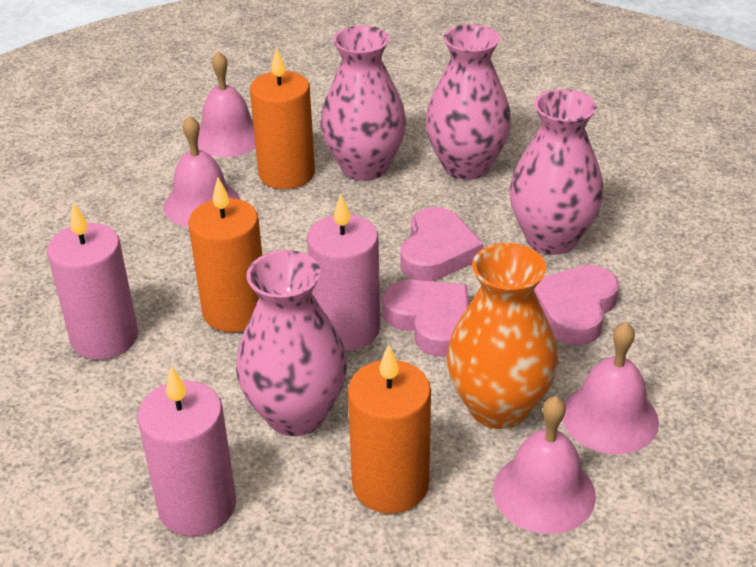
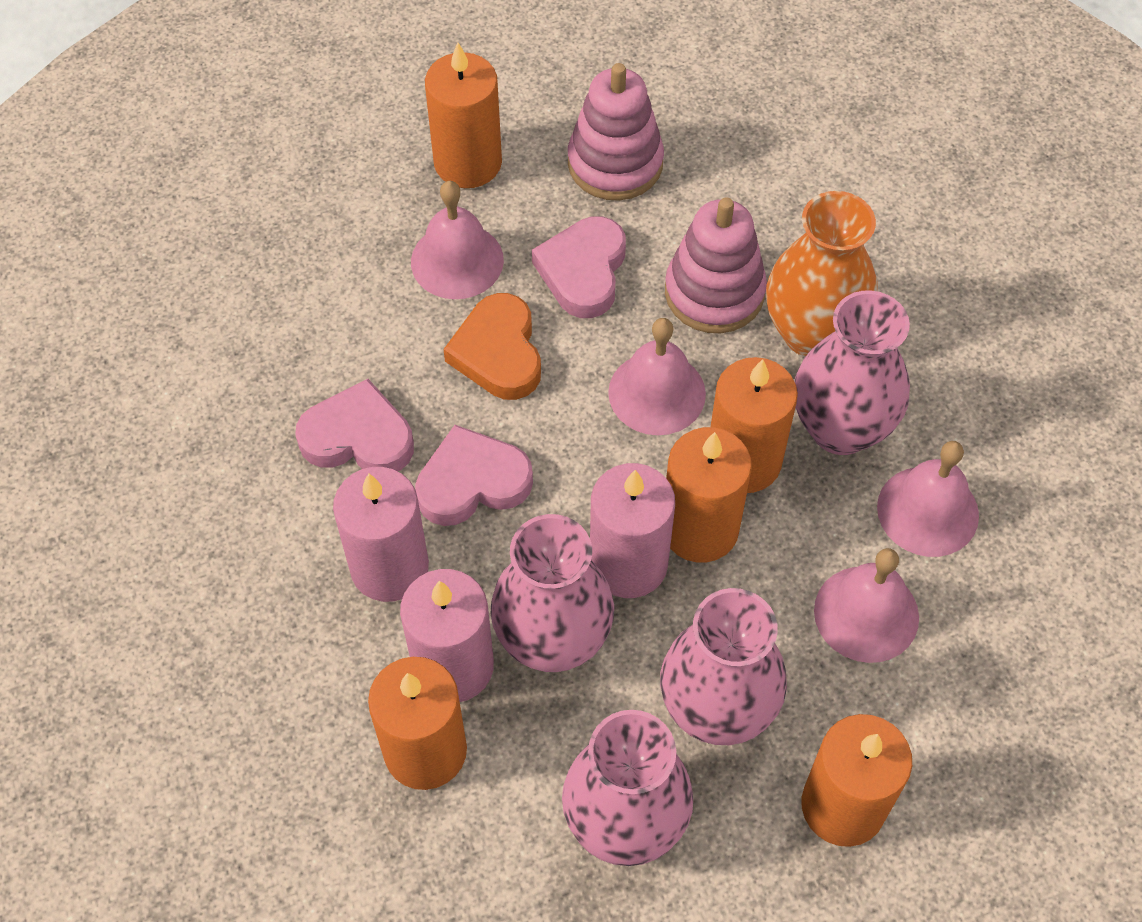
orange candle: [188,177,262,332] [250,47,315,189] [348,345,431,514] = 3 -> [368,657,467,790] [425,42,502,188] [666,427,752,563] [711,357,798,493] [802,714,912,847] = 5
orange heart: none = 0 -> [443,293,541,400] = 1
pink stacking toy: none = 0 -> [568,63,664,201] [665,197,767,333] = 2

